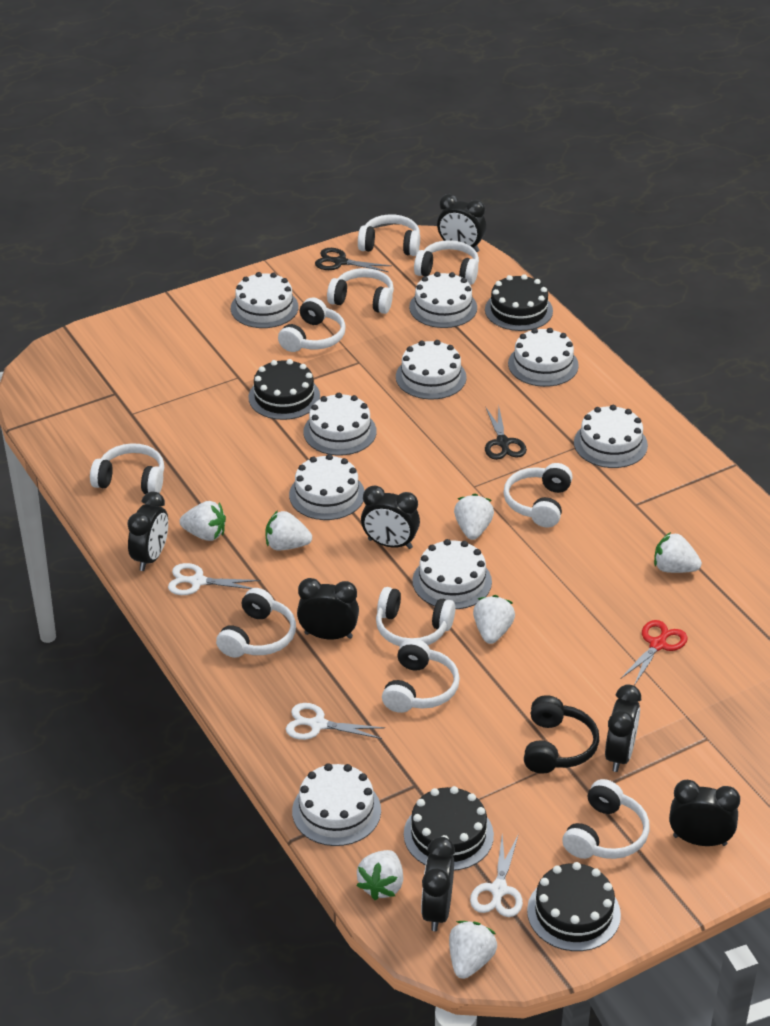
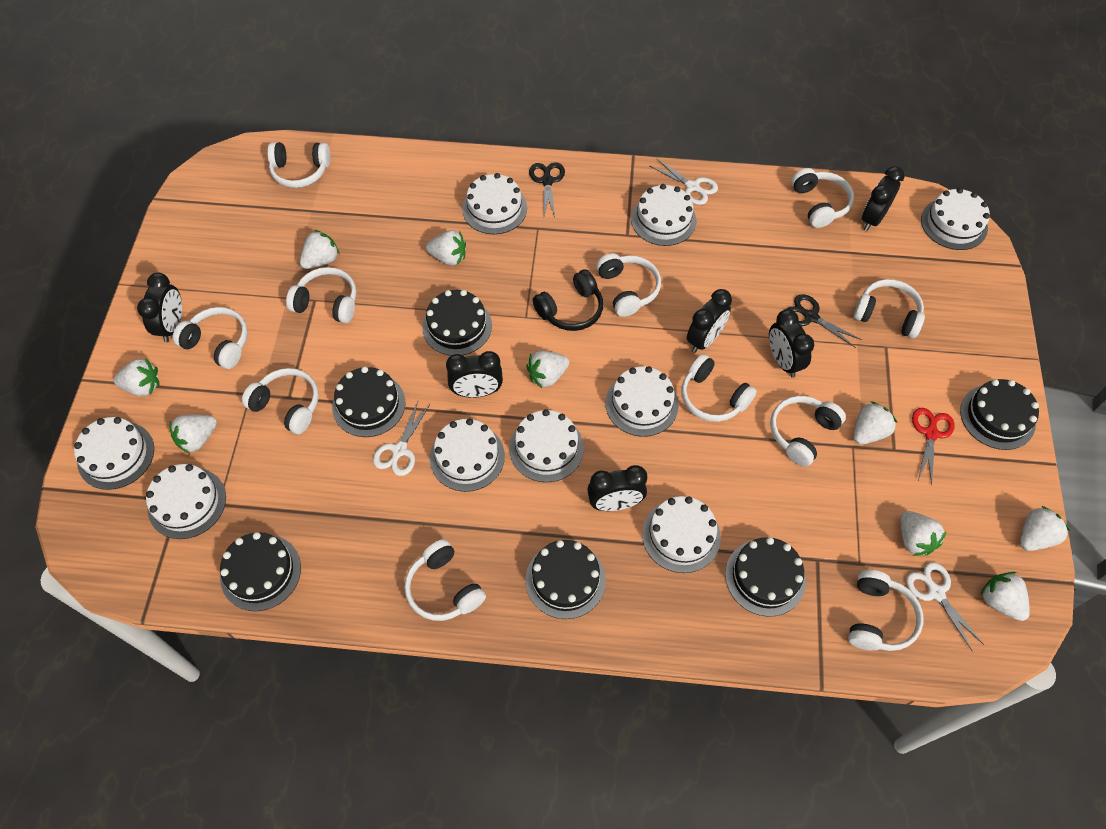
black cake: [249,359,320,420] [404,786,494,871] [485,274,553,331] [527,862,621,951] = 4 -> [220,532,301,611] [332,366,405,437] [422,290,492,356] [526,540,606,619] [725,537,806,617] [960,379,1039,450] = 6
black clock: [127,492,168,571] [297,578,359,640] [361,485,420,549] [421,837,455,931] [437,194,486,252] [605,684,641,772] [669,780,740,846] = 7 -> [137,272,182,342] [446,351,503,398] [587,465,647,511] [687,289,732,353] [769,309,814,378] [862,166,904,231] = 6
white headphones: [90,443,164,494] [216,588,296,658] [278,297,346,352] [327,268,394,314] [358,214,420,256] [376,587,455,646] [382,638,460,713] [414,240,479,285] [504,463,573,528] [562,779,650,859] = 10 -> [173,307,248,369] [242,368,319,434] [267,142,331,188] [286,267,356,323] [404,539,486,621] [596,253,661,317] [681,354,757,422] [770,396,846,467] [791,168,854,228] [848,570,923,651] [853,279,925,339] = 11
white strawberry: [180,501,226,541] [266,510,312,550] [357,850,403,900] [449,921,497,979] [454,494,494,540] [473,595,515,644] [654,532,702,573] = 7 -> [114,359,159,396] [169,414,217,454] [300,230,340,269] [426,230,466,266] [526,350,569,388] [854,401,897,444] [901,511,947,556] [980,572,1030,621] [1020,506,1070,551] = 9

